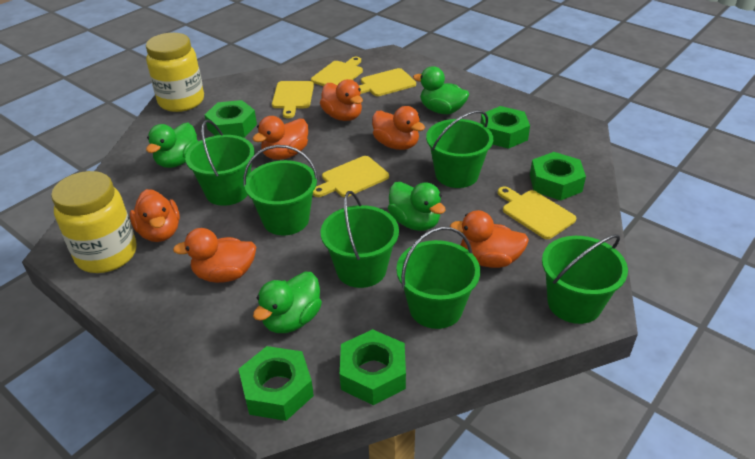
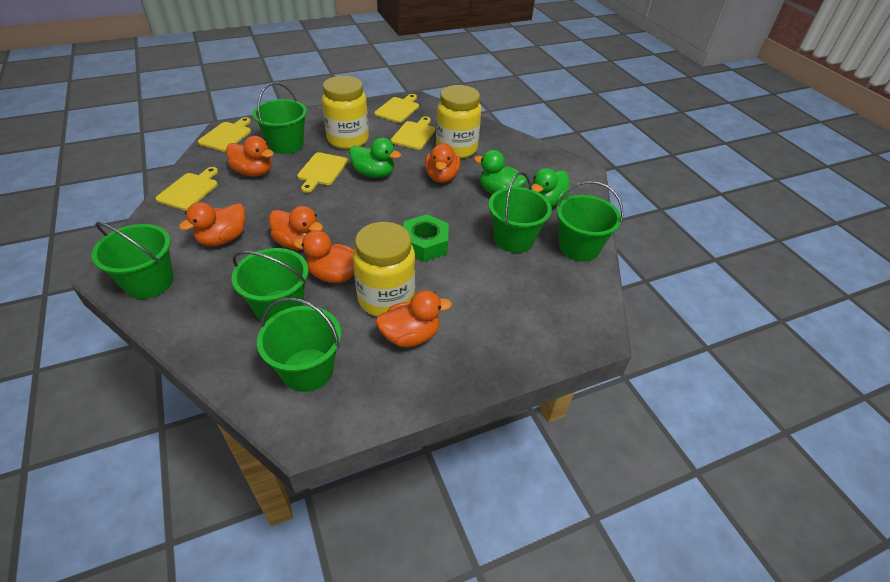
green duck: [146,123,198,168] [253,272,322,333] [388,182,446,231] [413,66,469,114] = 4 -> [349,138,401,178] [474,150,527,194] [531,168,571,207] = 3
green nut: [205,100,257,138] [239,346,314,421] [340,329,406,405] [480,106,530,149] [530,152,586,201] = 5 -> [403,214,449,262] = 1
yellow jar: [51,171,137,273] [146,33,204,112] = 2 -> [322,76,369,149] [353,222,415,317] [436,85,481,159] = 3

